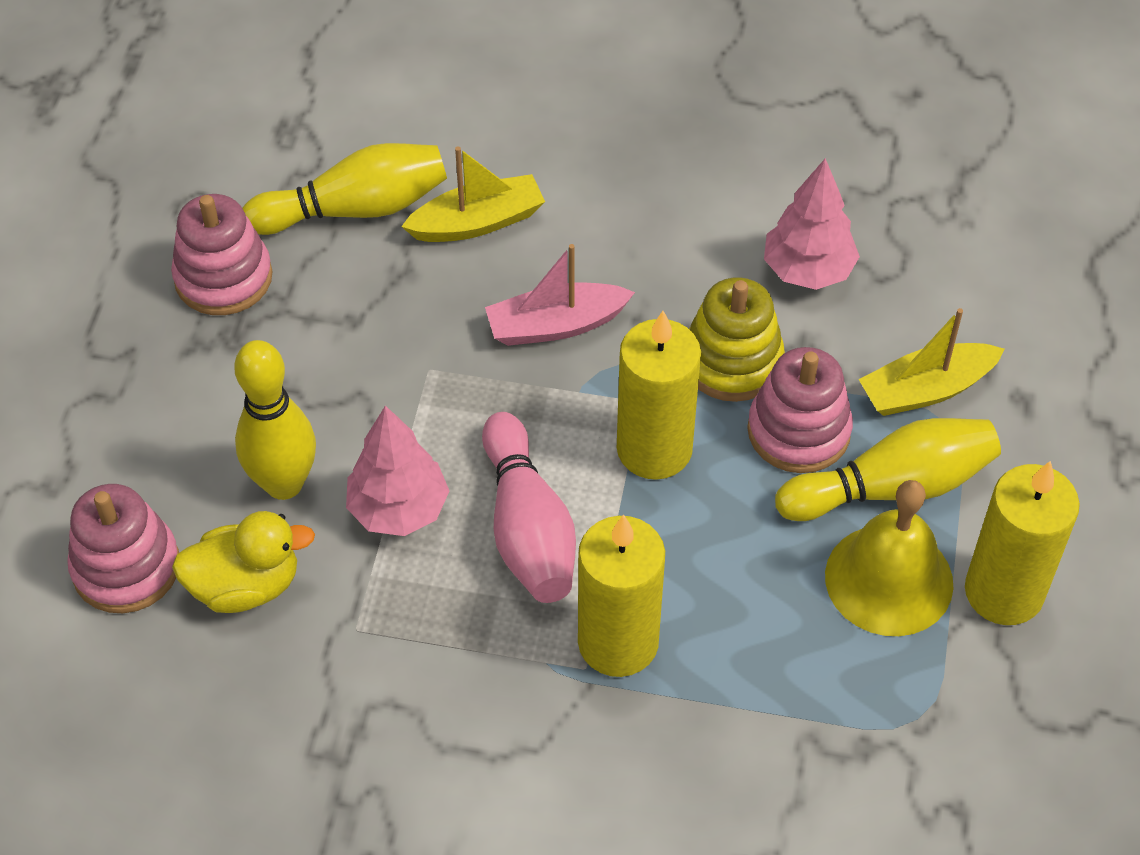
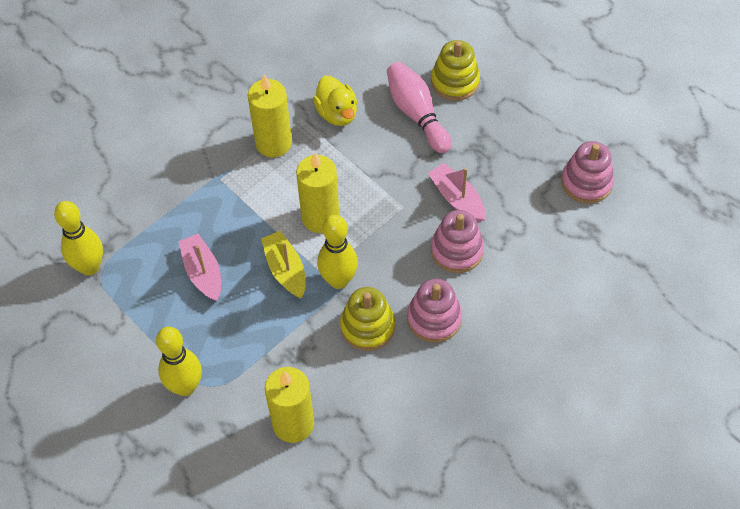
pink boat: [485,244,635,346] = 1 -> [178,234,221,301] [428,163,485,222] = 2
pink tree: [346,405,449,536] [764,158,860,290] = 2 -> none = 0
yellow bell: [825,480,954,636] = 1 -> none = 0
yellow boat: [401,147,545,242] [859,308,1004,416] = 2 -> [261,231,305,298] = 1
yellow stacking toy: [689,277,785,402] = 1 -> [340,287,395,351] [431,40,480,101] = 2

